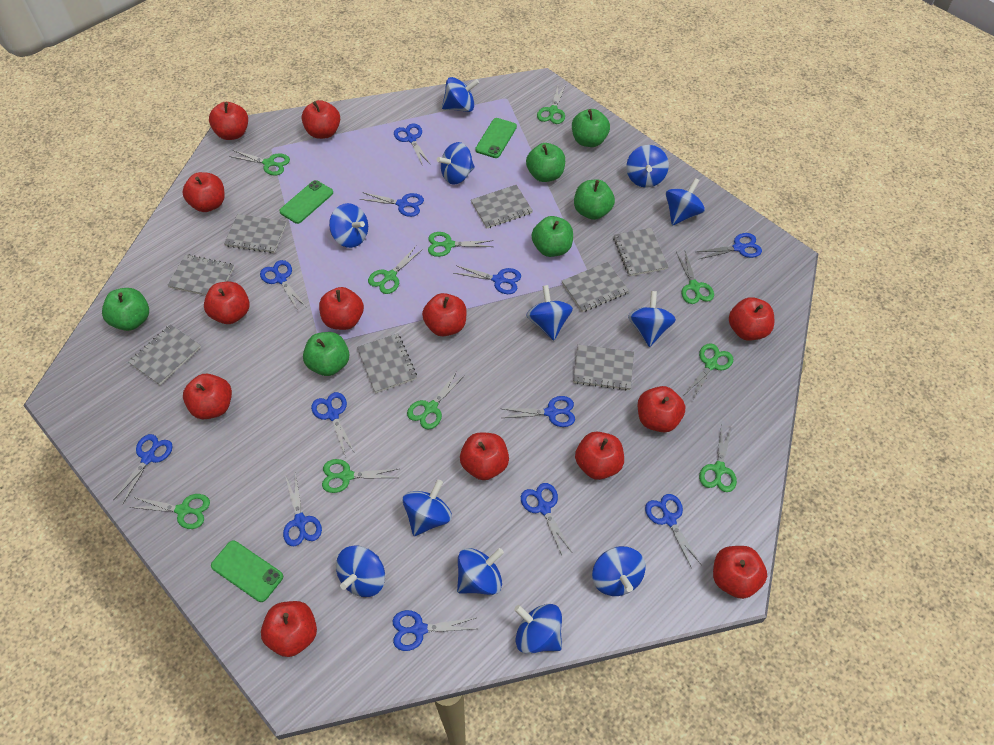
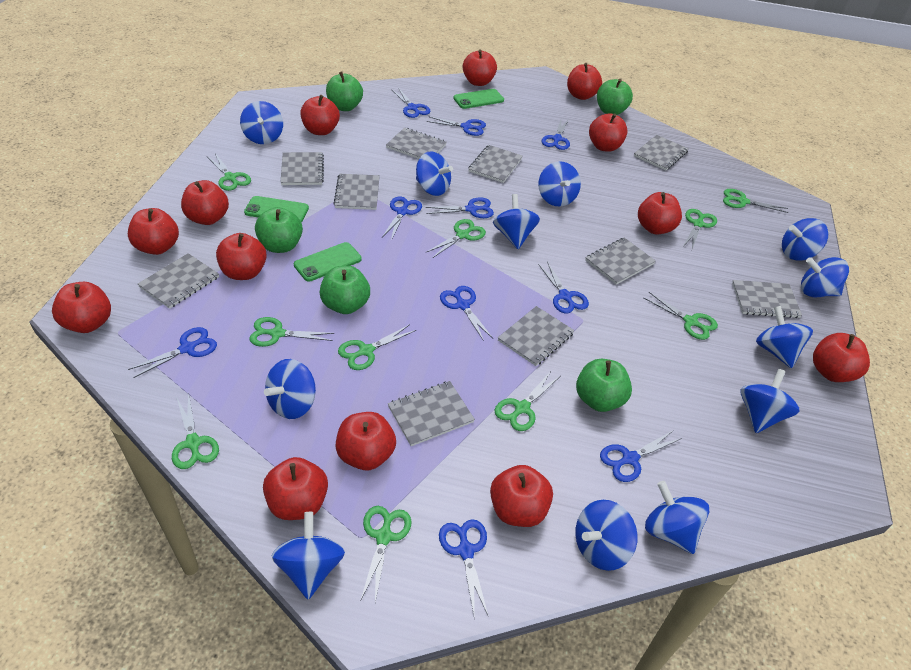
blue scissors: [113,434,173,503] [260,260,306,310] [283,472,322,546] [311,392,355,455] [360,192,424,217] [393,610,476,651] [394,123,431,166] [454,266,521,294] [503,396,575,427] [521,483,572,555] [645,494,701,568] [697,233,762,260] = 12 -> [128,327,217,378] [382,196,422,240] [391,88,430,118] [425,197,494,218] [427,116,486,136] [439,519,489,620] [440,286,493,341] [538,261,589,314] [542,119,570,150] [600,430,682,482] = 10
green apple: [102,288,149,331] [303,332,349,376] [526,143,565,182] [532,216,573,257] [572,109,610,147] [574,180,615,220] = 6 -> [255,207,303,253] [320,266,370,314] [326,71,363,111] [576,359,632,412] [597,79,633,115] = 5
grey notebook: [129,324,201,385] [167,254,234,296] [224,214,287,253] [357,333,417,393] [471,185,533,229] [562,262,629,312] [573,344,634,390] [613,228,669,276] = 8 -> [138,253,219,309] [280,152,324,185] [333,174,380,210] [386,128,447,159] [388,381,475,446] [468,145,523,183] [498,306,575,366] [585,238,656,285] [634,135,688,170] [732,280,802,318] = 10

